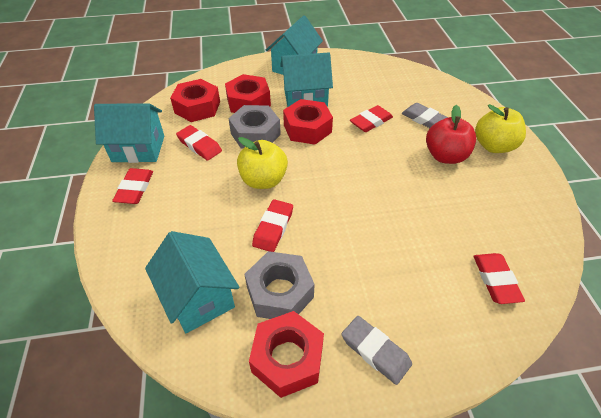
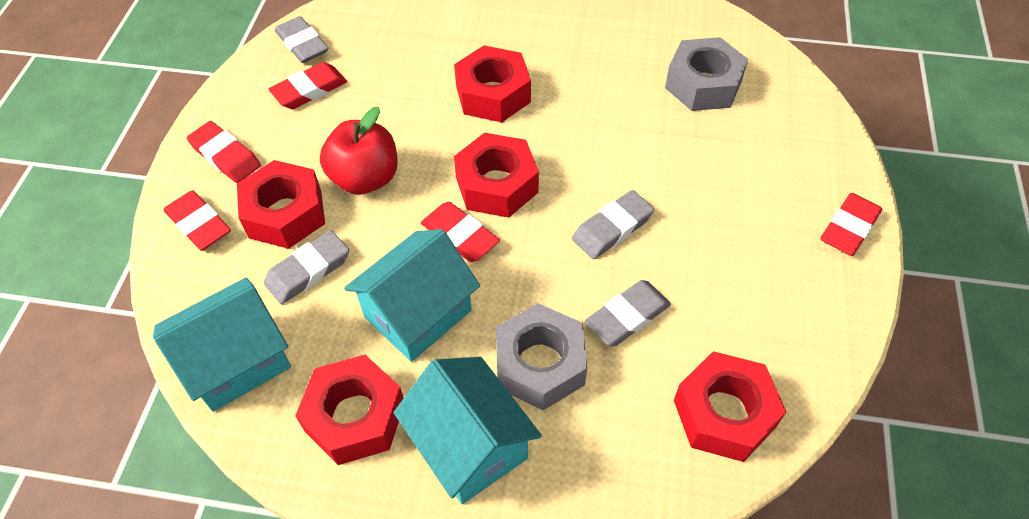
grey eraser: [341,316,412,385] [401,103,448,128] = 2 -> [264,230,349,304] [275,16,329,63] [572,190,654,259] [585,280,671,346] = 4
red nut: [170,79,220,122] [225,74,271,113] [249,311,324,398] [283,99,333,144] = 4 -> [237,160,325,249] [295,355,403,465] [454,45,531,122] [454,133,539,218] [674,351,786,462] = 5
turquoise house: [94,104,164,163] [145,231,239,333] [266,15,323,75] [280,53,333,107] = 4 -> [153,278,291,412] [344,229,480,362] [394,357,542,504] = 3
yellow apple: [237,137,288,189] [475,104,526,153] = 2 -> none = 0

